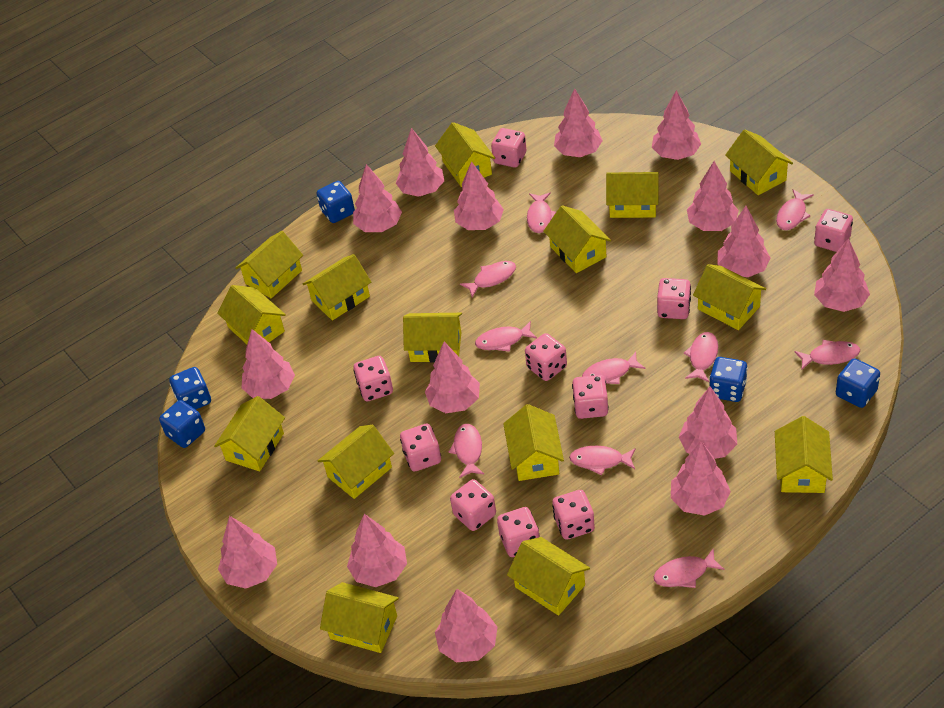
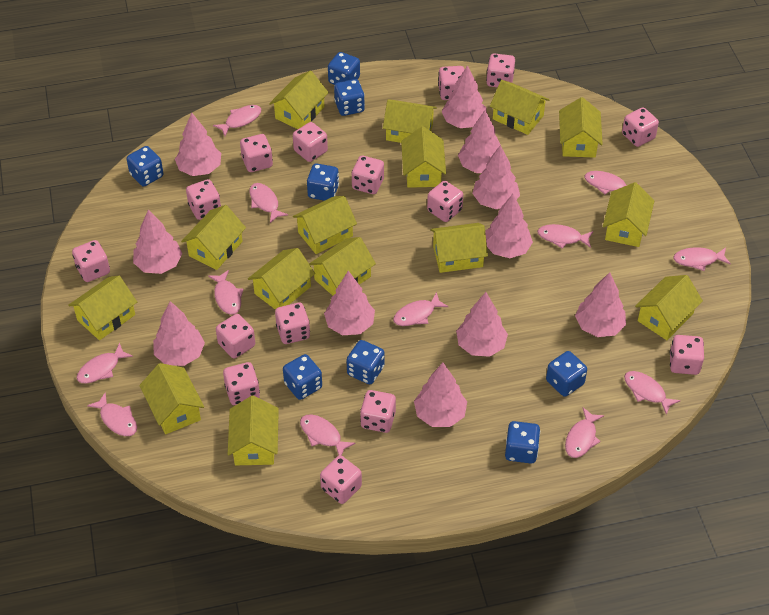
blue dice: [159,400,205,448] [169,367,211,410] [316,181,355,223] [709,357,748,402] [836,358,880,408] = 5 -> [127,146,163,186] [283,354,322,400] [307,163,339,201] [328,52,360,85] [334,79,365,116] [347,340,385,384] [505,421,540,463] [546,351,587,397] = 8
pink dice: [354,356,393,401] [400,424,441,471] [450,479,496,531] [491,128,527,168] [497,507,540,557] [525,333,567,381] [552,490,595,540] [572,375,609,419] [657,278,691,319] [814,209,853,252] = 10 -> [72,240,110,282] [186,179,221,220] [216,314,255,358] [223,362,260,405] [240,134,273,172] [275,302,310,344] [293,122,328,162] [320,455,362,504] [352,156,384,194] [360,390,396,433] [427,181,463,222] [438,66,465,100] [486,53,515,87] [622,107,659,147] [670,335,704,375] = 15
pink fish: [449,424,484,478] [460,261,516,297] [475,321,537,352] [527,193,556,233] [569,446,636,475] [582,352,646,384] [654,549,725,588] [683,332,718,382] [776,189,814,230] [794,340,860,370] = 10 -> [77,342,133,384] [87,392,137,436] [208,270,243,315] [213,105,261,136] [250,183,288,223] [300,414,355,456] [393,292,449,326] [537,224,593,249] [565,407,604,458] [584,171,639,195] [624,371,681,415] [673,247,731,271] = 12
pink tree: [218,516,277,589] [241,329,295,399] [347,514,407,587] [353,164,402,232] [396,128,444,197] [425,342,480,413] [435,589,498,662] [454,161,504,230] [554,89,603,157] [652,90,701,160] [671,441,731,516] [679,386,737,459] [687,161,739,231] [718,206,771,277] [814,238,870,312] = 15 -> [133,209,182,274] [153,301,205,366] [175,113,221,176] [324,271,375,335] [414,363,467,427] [442,65,486,128] [456,292,508,357] [458,110,500,173] [472,145,520,209] [485,194,533,258] [575,272,626,337] = 11

